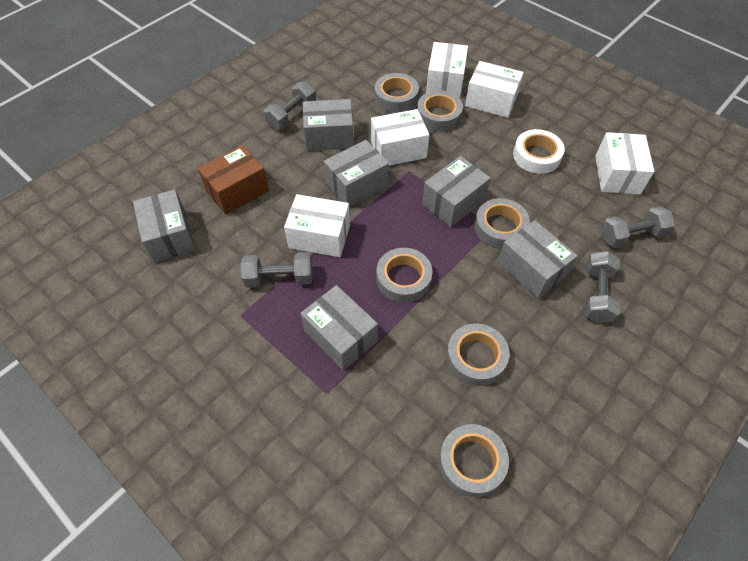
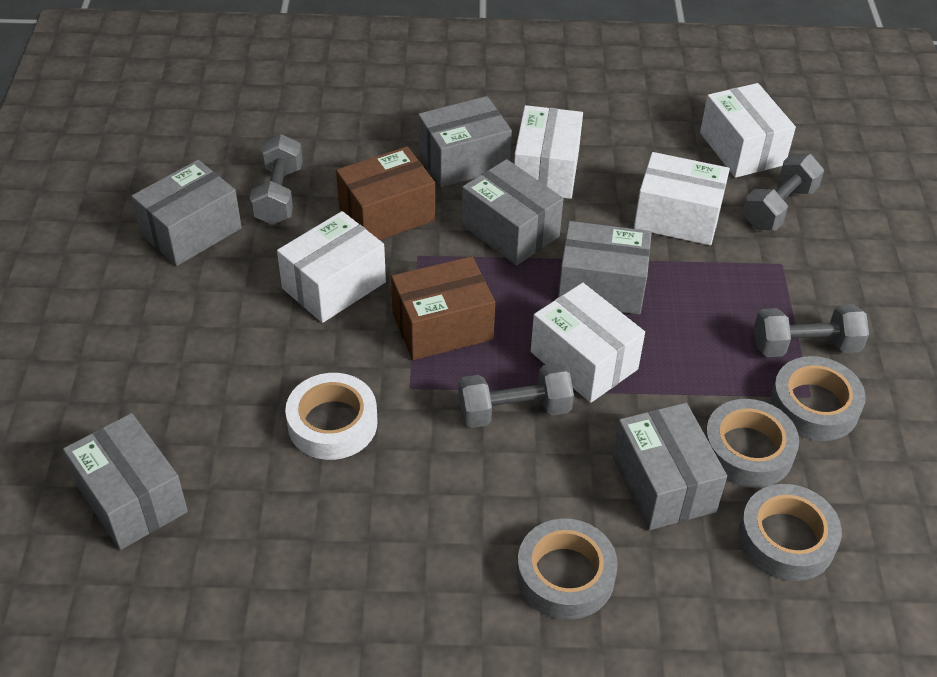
brown box: [198,145,269,214] = 1 -> [336,146,435,240] [391,256,495,360] = 2
grey tape: [375,73,419,112] [376,248,433,303] [417,90,463,132] [439,424,509,497] [446,323,509,386] [474,198,530,249] = 6 -> [517,518,618,620] [705,399,799,488] [739,484,842,581] [770,356,866,441] = 4

